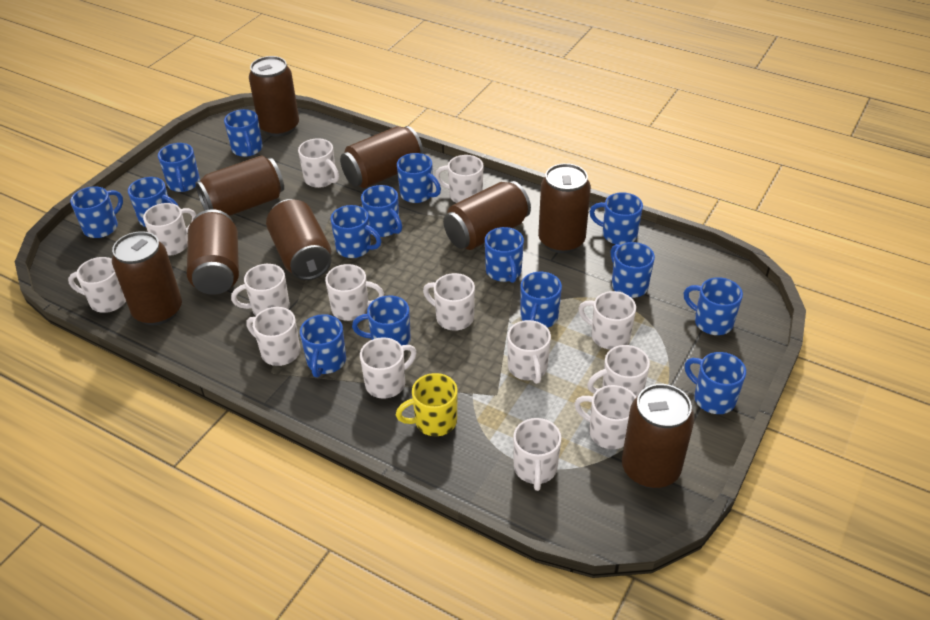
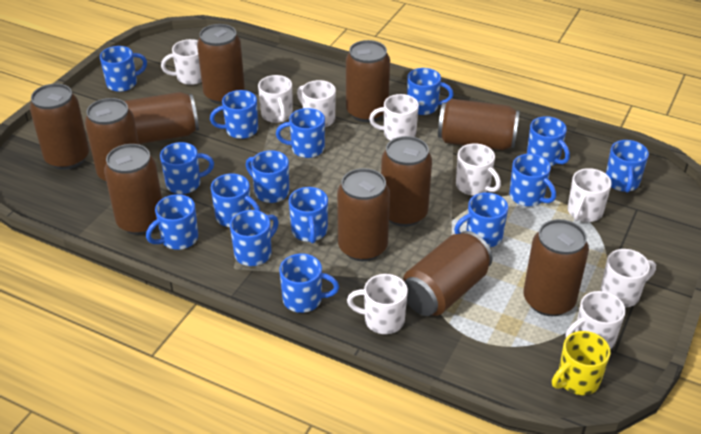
brown can: [112,231,182,325] [187,209,239,295] [195,155,284,216] [249,56,299,137] [266,199,332,280] [340,126,423,188] [443,181,531,250] [538,163,591,253] [622,384,694,488] = 9 -> [30,84,89,170] [85,98,139,182] [104,144,162,235] [124,92,199,144] [197,24,245,105] [337,168,390,261] [346,40,390,122] [381,136,432,227] [403,231,493,316] [438,99,520,150] [523,219,589,316] = 11
white mug: [68,257,126,313] [143,203,196,256] [231,264,290,316] [246,307,300,366] [298,138,339,188] [325,264,384,321] [360,337,417,399] [423,273,475,331] [435,155,484,203] [507,320,551,384] [513,418,562,491] [574,385,636,449] [578,291,636,350] [587,345,650,397] = 14 -> [161,39,202,85] [258,75,293,123] [297,80,336,127] [347,274,408,334] [369,94,419,141] [456,143,501,196] [566,291,626,349] [568,168,612,222] [600,249,656,308] = 9

